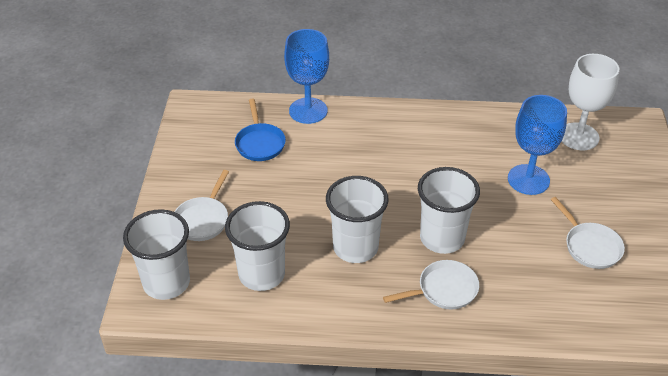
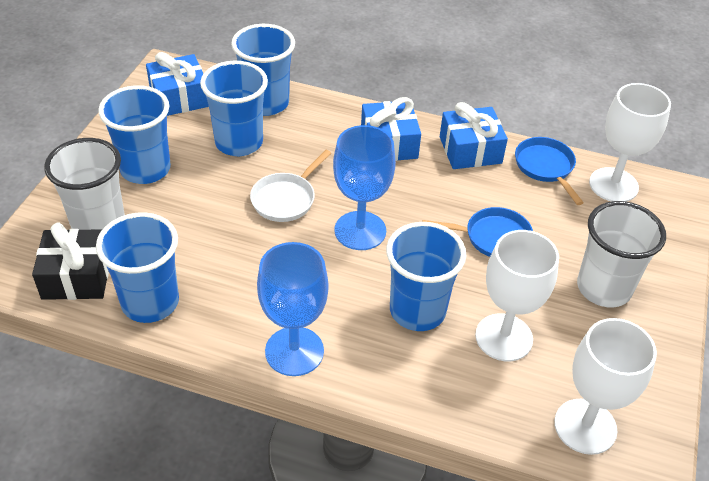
black gift: none = 0 -> [32,222,109,300] = 1
blue cup: none = 0 -> [96,212,179,323] [98,85,171,184] [200,61,268,156] [231,24,295,116] [386,222,466,331] = 5
blue gift: none = 0 -> [146,52,209,116] [361,97,421,161] [440,102,508,169] = 3
blue pan: [235,99,286,161] = 1 -> [422,207,533,257] [515,137,584,205] = 2
white cup: [123,209,190,300] [225,201,290,291] [326,176,389,263] [418,167,480,254] = 4 -> [44,138,125,230] [577,201,666,307] = 2
white goblet: [562,54,619,150] = 1 -> [475,230,559,361] [554,318,657,455] [589,83,671,202] = 3
white pan: [175,170,229,241] [383,260,479,309] [551,197,625,269] = 3 -> [250,150,331,222] = 1

